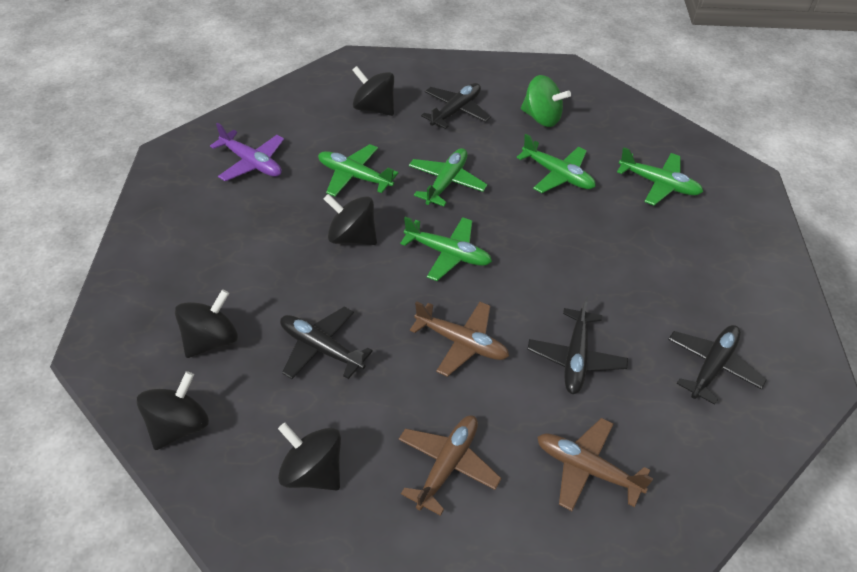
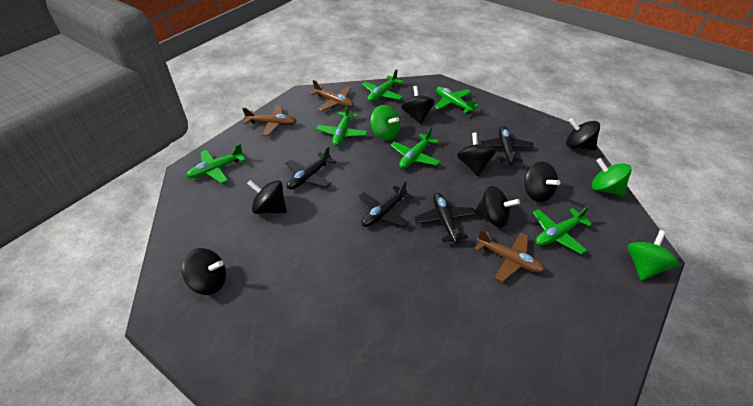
black spinning top: [137,371,209,450] [175,289,238,358] [278,423,341,491] [324,194,377,245] [353,66,394,116] = 5 -> [182,248,226,295] [247,180,287,214] [401,86,435,124] [457,132,496,176] [475,186,520,228] [524,162,560,202] [566,118,600,151] = 7
green plane: [318,144,399,196] [400,217,492,281] [409,148,488,206] [517,134,596,193] [617,147,703,206] = 5 -> [186,144,245,184] [316,103,367,146] [362,69,403,102] [391,127,440,169] [434,87,479,113] [533,206,592,255] = 6
green spinning top: [521,75,571,127] = 1 -> [371,105,400,140] [592,158,632,196] [627,230,679,281] = 3
purple plane: [210,123,284,181] = 1 -> none = 0

